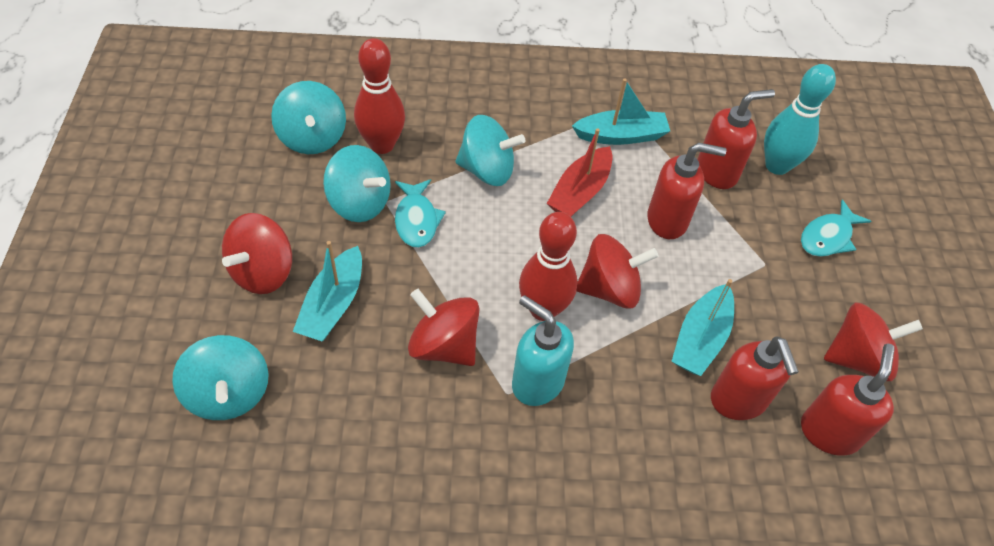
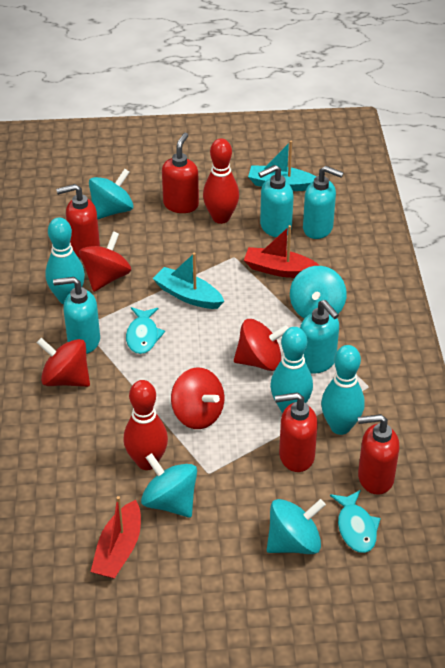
red boat: [547,128,613,217] = 1 -> [91,496,141,579] [244,225,319,278] = 2
turquoise boat: [293,241,362,341] [572,78,670,145] [672,279,734,376] = 3 -> [153,253,224,309] [248,141,316,191] = 2
turquoise bowling pin: [764,64,836,175] = 1 -> [45,217,85,304] [270,327,313,413] [321,345,365,435] = 3
turquoise soap dispenser: [512,295,574,406] = 1 -> [53,277,100,354] [258,165,294,237] [300,300,339,374] [303,166,344,239] = 4

